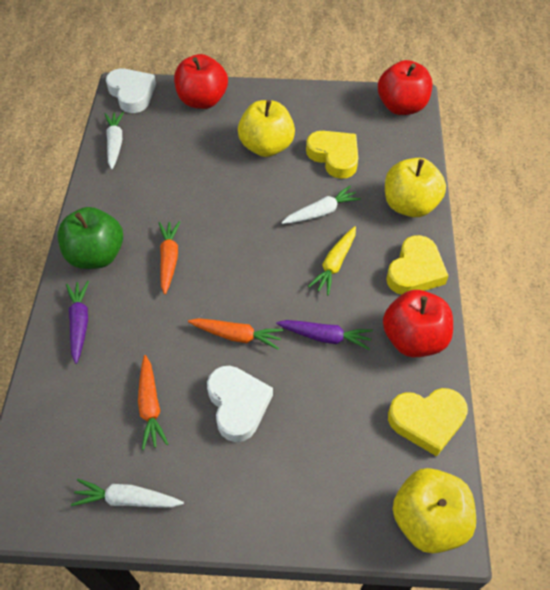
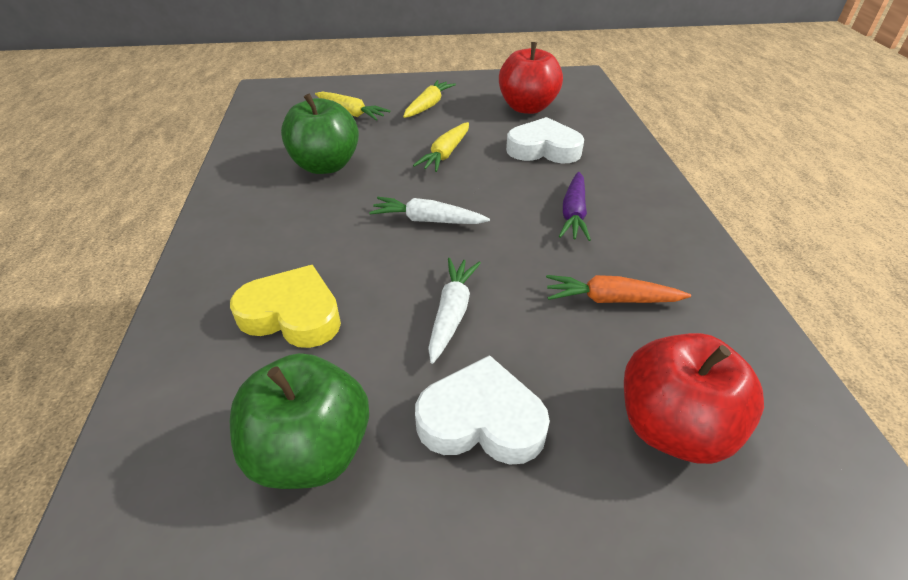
green apple: [57,207,123,269] = 1 -> [230,353,369,489] [281,93,359,174] = 2
orange carrot: [138,355,168,450] [159,221,180,295] [188,318,283,350] = 3 -> [546,275,691,303] = 1
purple carrot: [66,281,89,364] [276,320,373,350] = 2 -> [559,172,591,241] = 1
red apple: [174,54,228,109] [378,60,432,115] [383,290,453,357] = 3 -> [499,42,563,114] [624,333,764,464] = 2
white carrot: [71,479,184,508] [105,112,124,169] [282,186,361,224] = 3 -> [369,197,490,224] [428,258,481,364] = 2
yellow apple: [238,100,295,157] [385,158,446,217] [392,468,476,553] = 3 -> none = 0
yellow carrot: [308,226,356,295] = 1 -> [315,92,390,121] [403,80,456,118] [413,122,469,172] = 3
yellow heart: [306,131,358,179] [386,235,449,295] [388,388,468,456] = 3 -> [230,265,341,348] = 1

